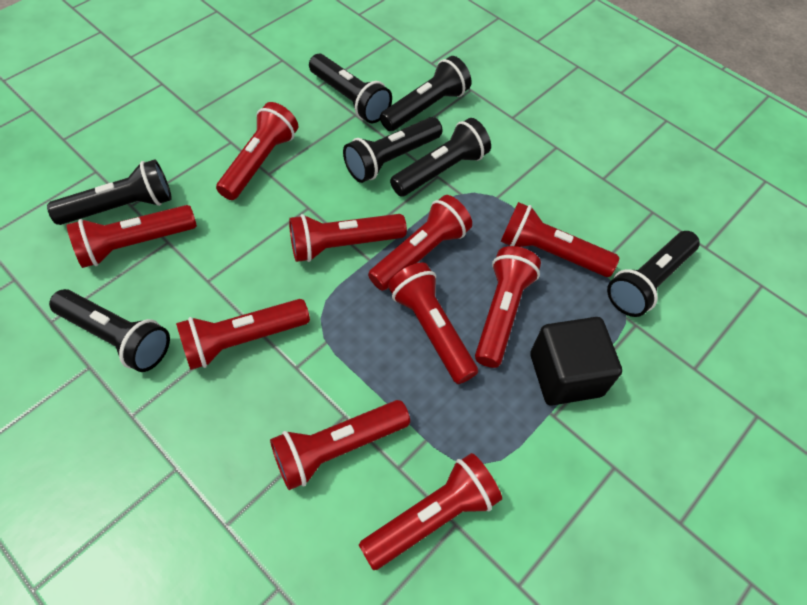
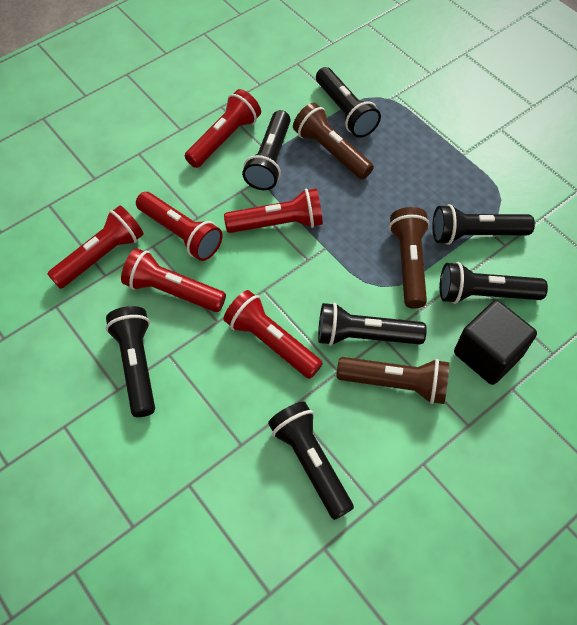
brown flashlight: none = 0 -> [293,103,374,180] [337,357,449,404] [389,207,430,309] = 3
red flashlight: [67,205,197,268] [176,299,310,370] [216,102,298,200] [270,400,410,490] [289,214,407,262] [359,453,502,570] [368,195,472,291] [388,262,478,384] [475,246,541,368] [500,202,619,277] = 10 -> [47,205,144,289] [121,248,226,312] [136,192,223,261] [185,89,261,168] [224,188,323,233] [224,290,323,379] = 6

